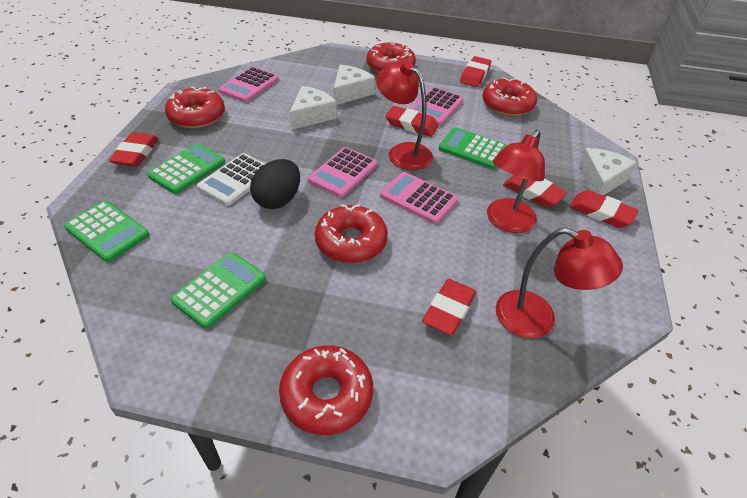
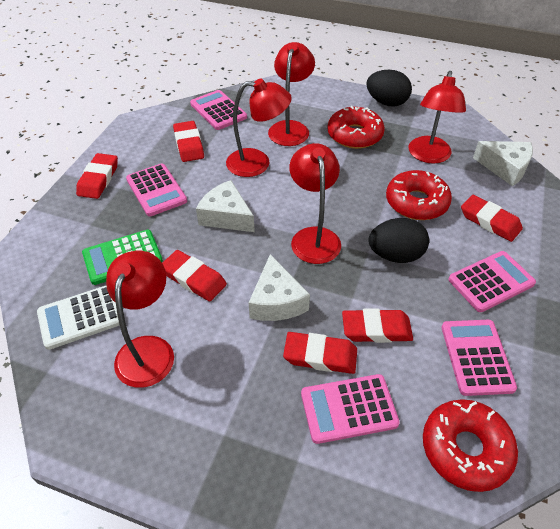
black egg: [250,159,300,209] = 1 -> [366,70,412,107] [369,218,429,263] = 2
green calculator: [64,201,149,262] [147,144,225,194] [170,253,266,329] [439,127,507,169] = 4 -> [82,230,163,285] = 1
pink calculator: [219,67,279,102] [308,147,377,198] [380,172,458,224] [410,87,464,125] = 4 -> [126,164,187,216] [190,90,247,130] [301,374,400,444] [441,320,517,396] [449,251,536,312] = 5
red donut: [165,87,225,128] [279,345,373,435] [315,204,388,263] [367,43,416,73] [483,77,537,116] = 5 -> [327,106,385,149] [386,170,452,220] [423,399,518,492] = 3
red lamp: [376,61,433,170] [487,130,545,233] [496,228,623,338] = 3 -> [106,251,174,388] [226,79,292,177] [268,42,315,146] [289,143,341,264] [409,71,466,164] = 5

